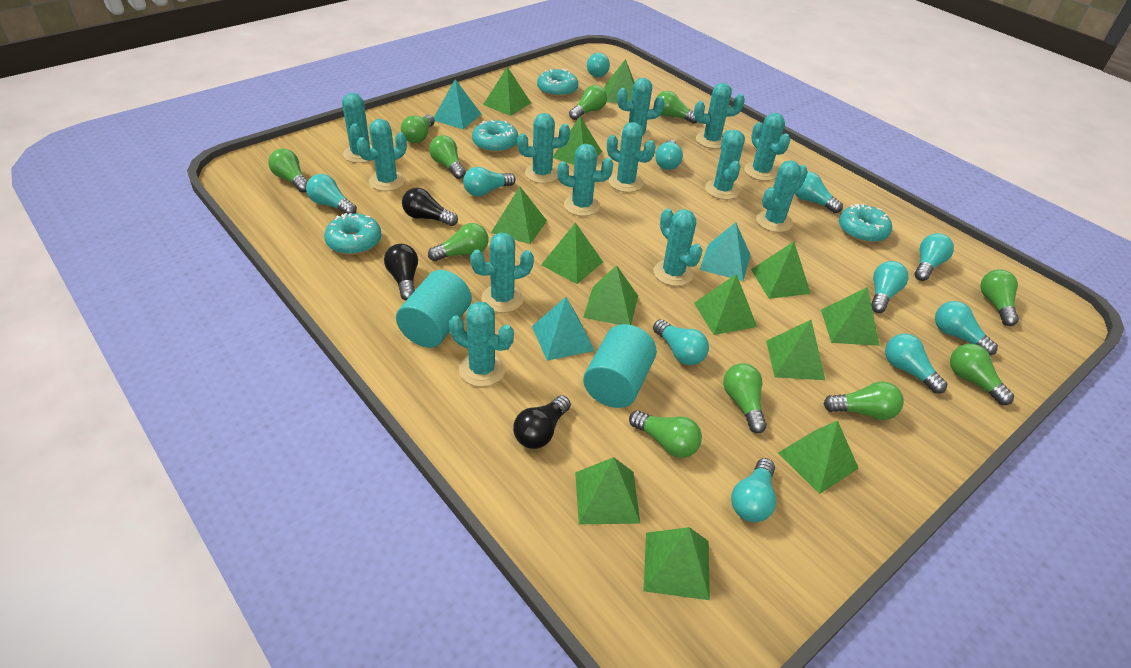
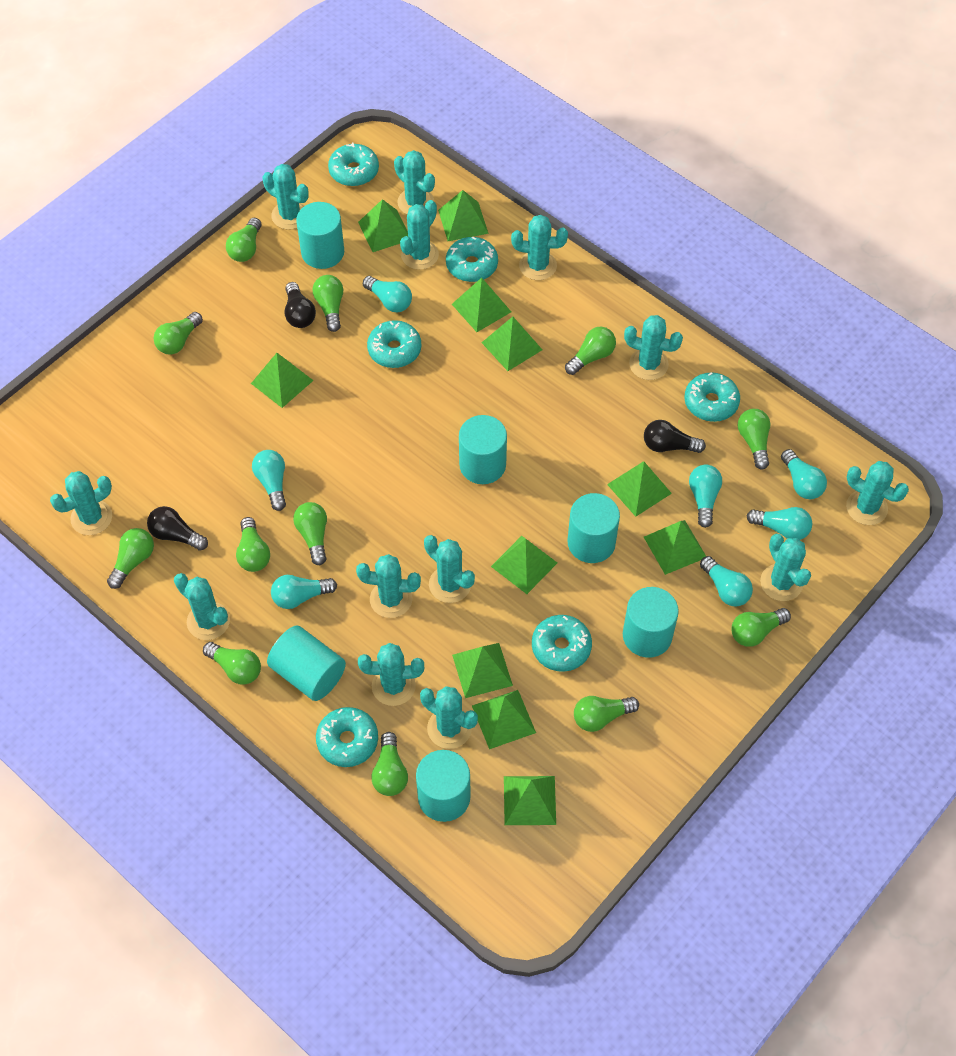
green light bulb: [268,149,308,193] [401,115,435,143] [428,223,488,261] [429,135,466,179] [569,85,607,120] [629,410,702,458] [655,91,697,124] [723,363,767,433] [824,381,904,420] [950,344,1014,405] [980,269,1019,326] = 11 -> [107,528,154,589] [154,312,203,355] [203,642,261,685] [226,218,262,262] [236,517,270,572] [293,502,327,565] [312,275,344,332] [371,732,408,796] [565,327,616,375] [574,696,639,732] [731,608,791,647] [737,409,770,470] = 12
green pyramid: [483,67,531,116] [491,187,547,244] [541,222,603,284] [553,117,602,165] [575,457,640,524] [583,265,638,325] [604,59,635,103] [643,527,710,600] [694,274,757,335] [751,242,811,299] [766,320,825,380] [778,421,859,494] [821,287,880,346] = 13 -> [251,353,314,408] [358,199,408,252] [438,190,488,241] [452,278,511,332] [452,643,513,698] [472,690,536,749] [482,317,542,371] [491,536,557,594] [504,776,556,825] [607,461,672,517] [644,520,706,575] = 11
turquoise cylinder: [396,270,472,348] [583,324,657,408] = 2 -> [267,625,346,701] [296,202,344,269] [416,750,470,822] [459,415,507,484] [568,493,620,563] [623,587,679,658] = 6
turquoise donut: [324,213,382,255] [472,120,518,153] [537,68,578,97] [839,204,892,243] = 4 -> [316,707,378,767] [328,142,379,186] [367,320,421,368] [446,236,498,282] [532,615,592,672] [684,372,740,422] = 6
turquoise light bulb: [306,174,357,214] [463,167,516,196] [587,53,610,77] [653,319,709,365] [655,139,683,170] [731,458,776,522] [794,172,843,213] [871,261,909,313] [885,334,947,394] [915,233,954,281] [935,301,998,355] = 11 -> [252,450,286,511] [271,575,337,609] [363,276,412,312] [689,465,722,528] [700,556,753,607] [746,507,812,540] [781,449,827,499] = 7
turquoise pyramid: [434,79,481,129] [532,297,595,361] [699,222,751,281] = 3 -> none = 0

